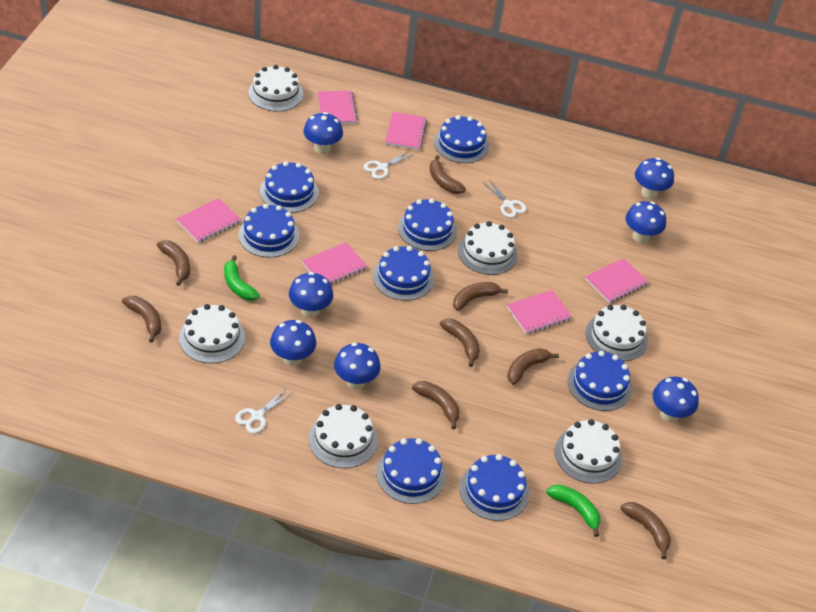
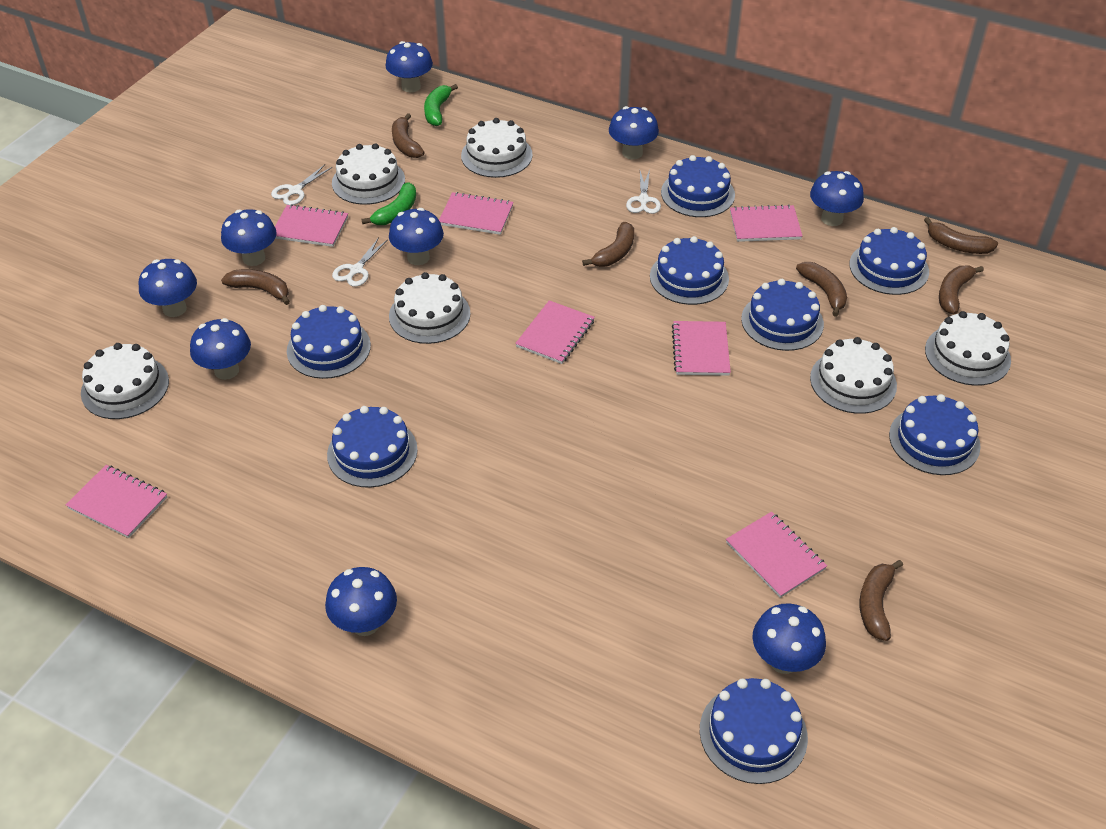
blue mushroom: [270,320,316,366] [289,272,333,318] [303,112,343,154] [334,343,381,389] [626,201,666,243] [635,158,674,199] [653,377,699,422] = 7 -> [139,259,197,317] [190,318,251,380] [221,209,277,266] [325,567,397,636] [385,41,433,92] [389,208,444,265] [609,106,659,159] [753,603,826,674] [810,171,864,226] = 9
brown banana: [122,296,161,343] [157,240,190,286] [412,381,460,429] [430,155,466,194] [440,319,480,367] [453,282,508,311] [507,348,559,385] [620,502,671,559] = 8 -> [221,269,290,305] [392,113,425,158] [582,222,634,267] [796,262,847,317] [860,560,903,641] [924,217,998,254] [939,266,984,314] = 7
pink notebook: [176,198,241,243] [302,242,367,285] [317,91,358,124] [385,112,428,150] [507,290,572,334] [585,258,649,303] = 6 -> [66,465,167,538] [275,204,348,247] [439,192,514,235] [515,300,595,364] [672,321,731,376] [726,511,827,598] [730,204,802,242] = 7

